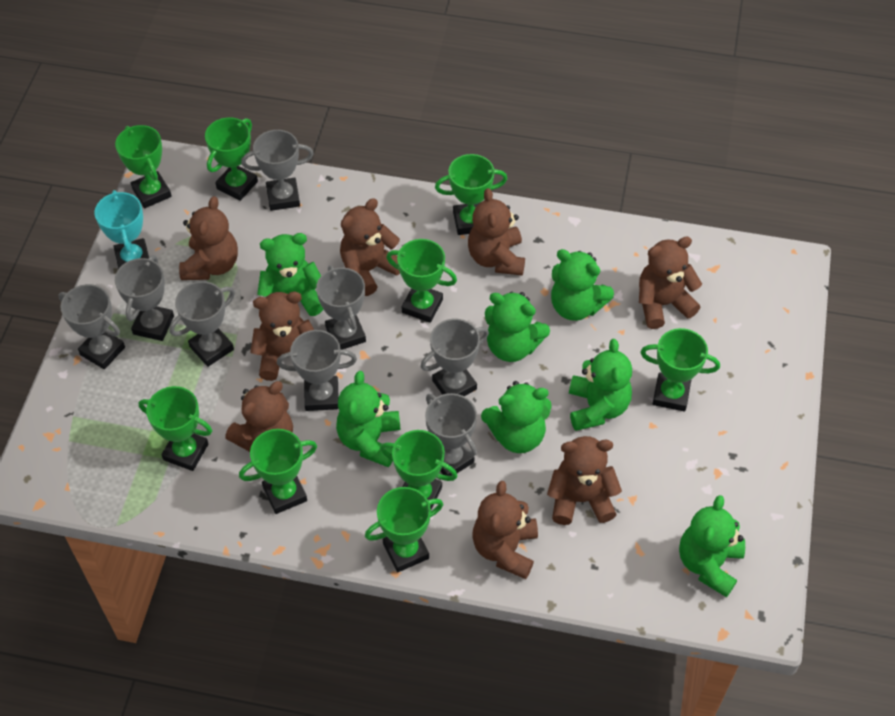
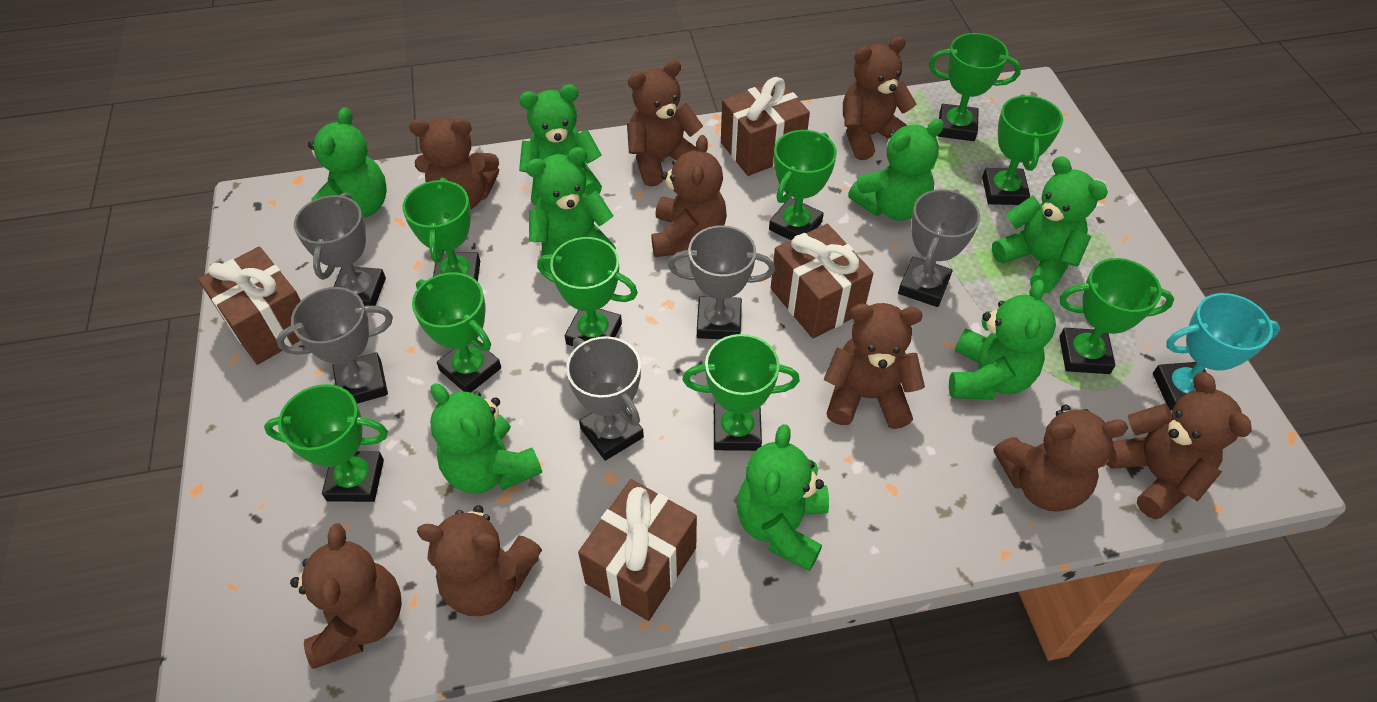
brown gift: none = 0 -> [198,246,301,365] [578,479,697,621] [721,77,810,176] [771,224,873,338] = 4
brown teddy bear: [179,196,238,280] [225,381,293,452] [250,292,314,381] [340,198,400,296] [468,188,525,276] [472,481,538,579] [547,436,622,525] [639,236,702,329] = 8 -> [290,523,402,669] [409,117,499,210] [417,505,542,616] [627,60,703,187] [651,135,727,257] [824,303,925,429] [843,36,916,160] [994,405,1128,512] [1106,372,1252,520] = 9
green teddy bear: [257,233,324,316] [336,371,400,467] [481,381,552,453] [485,292,550,362] [551,249,614,321] [569,339,632,431] [679,495,745,597] = 7 -> [308,107,387,218] [430,383,542,494] [519,84,602,206] [526,147,616,274] [737,424,829,571] [848,119,944,221] [949,280,1056,400] [992,156,1108,293] = 8
grey trophy: [59,284,125,369] [115,255,174,341] [169,281,235,367] [241,130,314,211] [277,330,357,411] [316,266,366,350] [420,319,489,396] [425,393,477,476] = 8 -> [276,287,393,404] [294,193,386,306] [566,336,644,461] [668,225,775,339] [898,189,980,307] = 5

